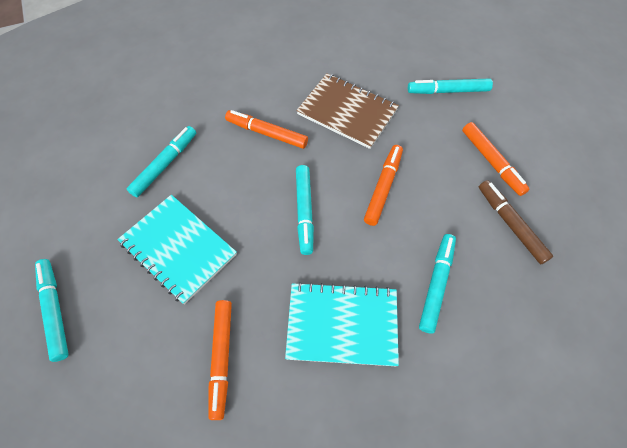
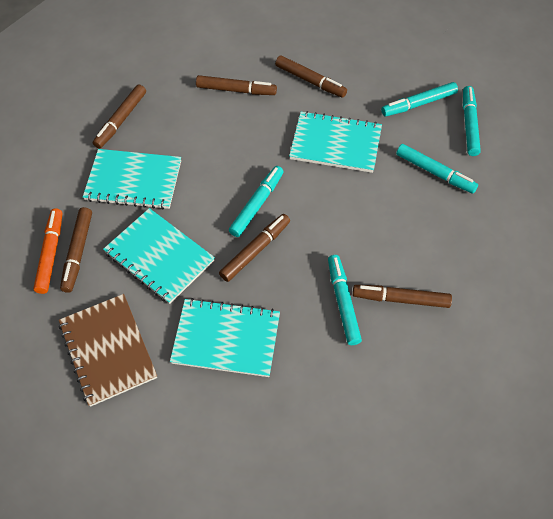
brown marker: [479,180,553,264] = 1 -> [60,207,92,293] [93,84,146,149] [196,75,277,95] [219,214,290,282] [275,55,347,98] [353,285,452,308] = 6
orange marker: [209,300,232,420] [225,110,308,149] [364,145,403,226] [462,122,530,196] = 4 -> [33,208,62,294] = 1
turquoise notebook: [117,195,237,304] [285,282,399,366] = 2 -> [83,149,181,209] [103,208,215,304] [170,298,280,377] [289,111,382,173] = 4

